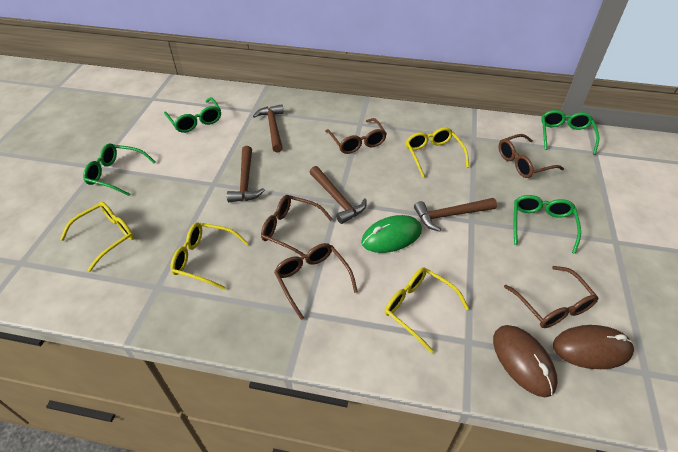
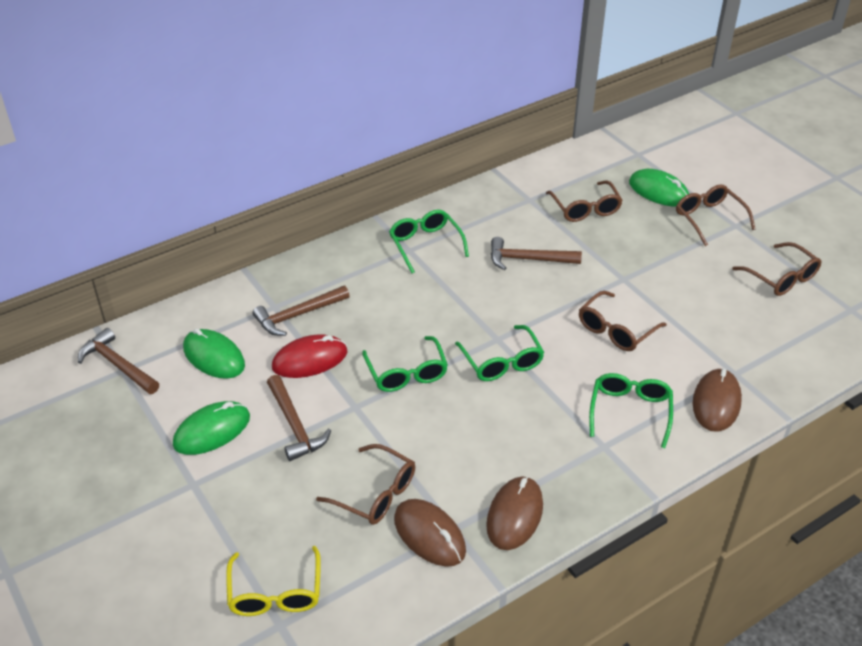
brown mouse: [493,325,558,397] [553,325,634,369] = 2 -> [394,499,466,567] [486,476,543,550] [693,368,742,432] = 3
green mouse: [361,215,422,253] = 1 -> [173,401,250,455] [183,328,245,379] [629,169,689,207] = 3
red mouse: none = 0 -> [272,334,347,378] = 1
yellow glasses: [60,202,134,272] [171,222,248,290] [385,267,469,353] [406,127,469,178] = 4 -> [226,546,321,616] = 1

